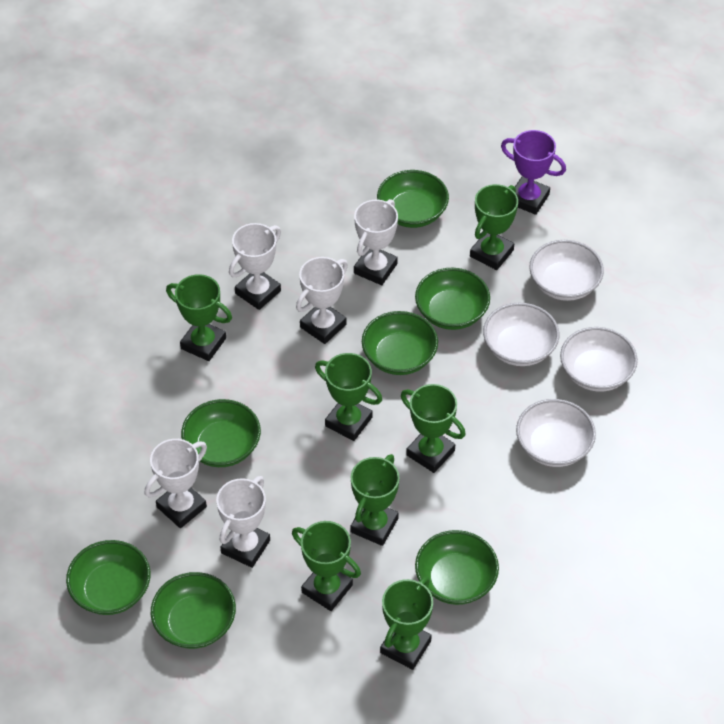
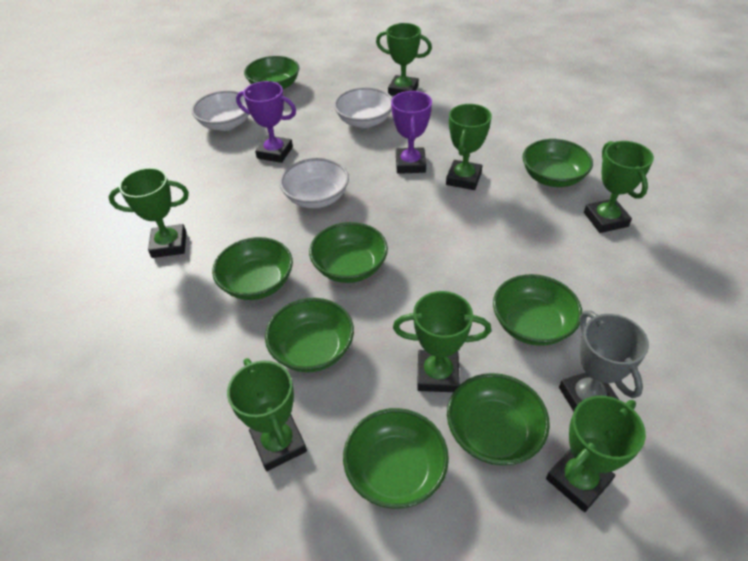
green bowl: [66,540,151,615] [151,572,236,649] [181,399,261,467] [362,311,438,375] [377,170,449,228] [415,268,490,330] [415,530,499,605] = 7 -> [212,237,293,300] [244,56,299,90] [265,298,354,372] [309,222,388,283] [343,408,449,509] [447,373,550,465] [493,274,582,346] [522,139,593,187] = 8
grey trophy: none = 0 -> [559,310,649,411] = 1
purple trophy: [501,130,566,215] = 1 -> [236,81,296,163] [391,91,432,174] = 2
white bowl: [483,302,559,366] [516,399,596,467] [529,240,604,301] [560,327,638,392] = 4 -> [192,90,249,131] [280,158,349,208] [334,87,392,128] = 3
white trophy: [145,439,207,528] [216,476,270,568] [229,223,281,310] [296,257,348,344] [354,199,398,285] = 5 -> none = 0

